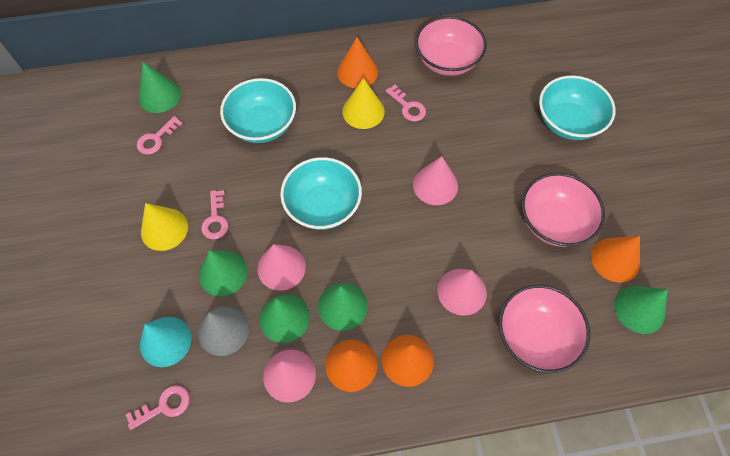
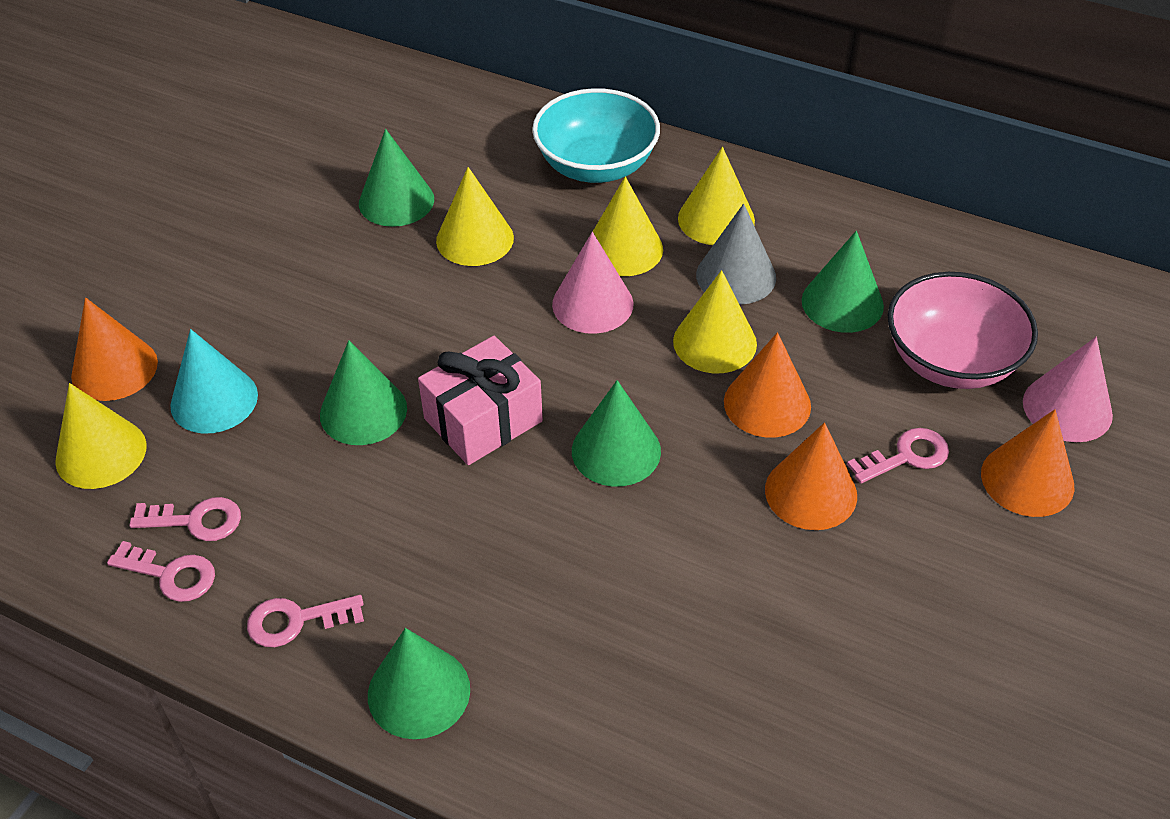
pink bowl: [415,16,487,76] [499,285,590,373] [522,173,605,247] = 3 -> [888,272,1038,389] = 1
pink cone: [257,244,306,291] [263,349,316,403] [413,156,458,205] [437,269,487,316] = 4 -> [552,232,634,334] [1023,337,1113,442] = 2
pink gift: none = 0 -> [418,336,543,465] = 1
turquoise bowl: [220,78,296,143] [280,157,362,230] [539,76,616,140] = 3 -> [532,88,660,183] = 1
yellow cone: [141,203,188,251] [342,78,385,129] = 2 -> [55,383,147,489] [436,167,514,266] [592,177,663,276] [673,270,757,373] [678,147,755,245] = 5

